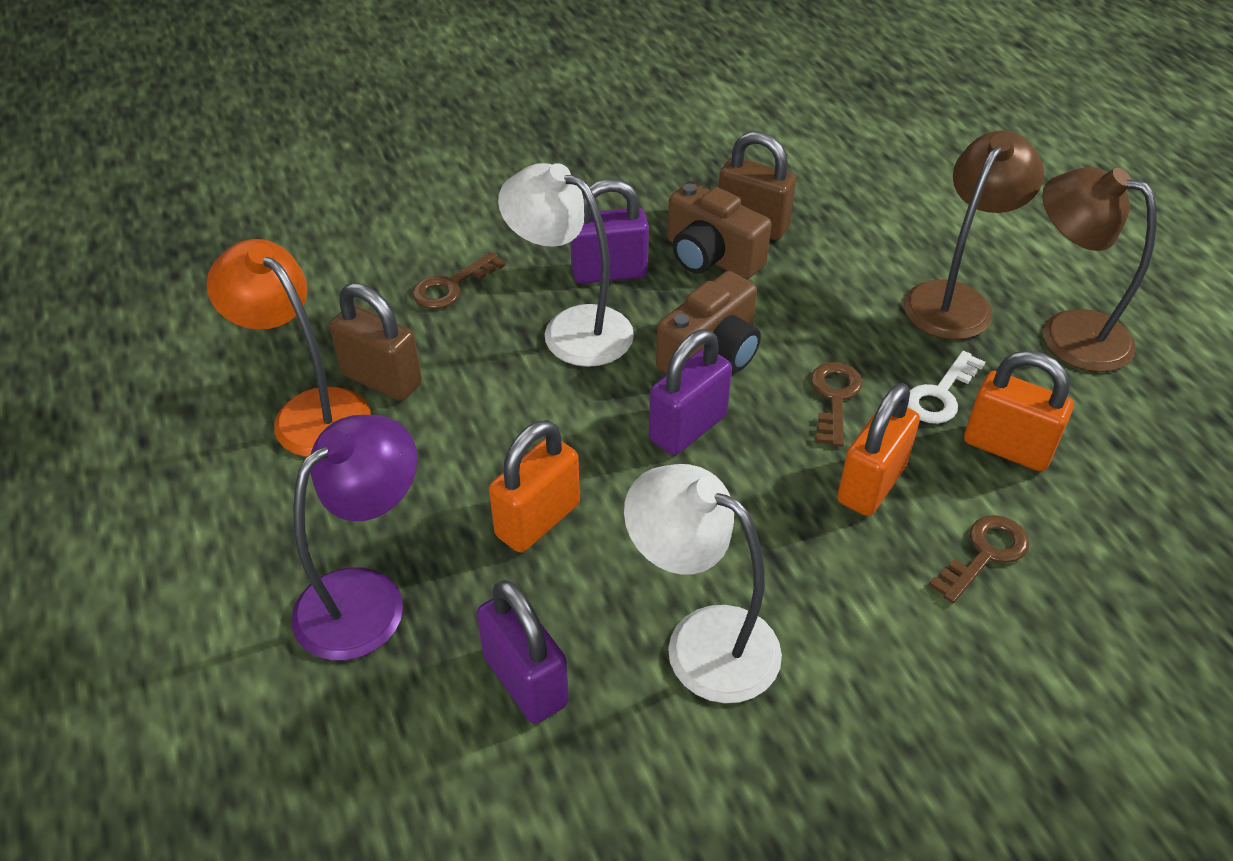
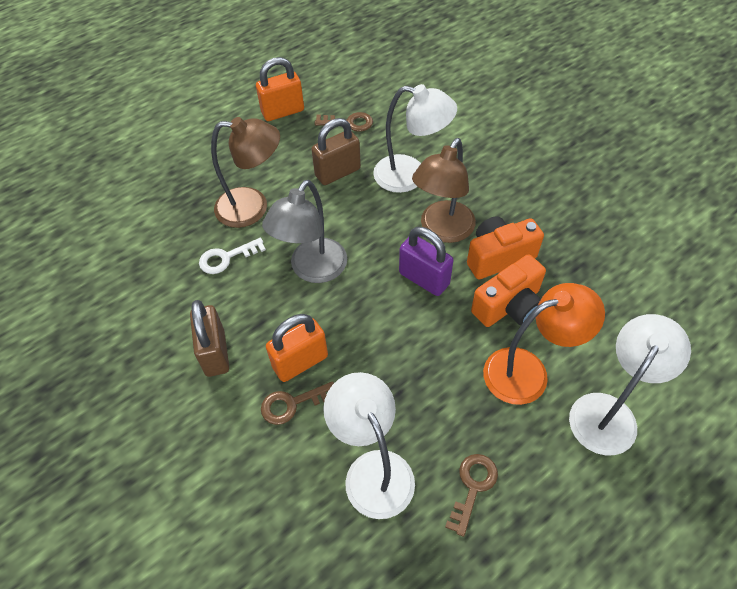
brown camera: [656,271,761,373] [667,182,771,280] = 2 -> none = 0
grey lamp: none = 0 -> [262,180,347,283] = 1
orange camera: none = 0 -> [467,216,544,279] [471,254,546,327] = 2
orange padlock: [489,420,580,553] [837,383,920,516] [964,351,1074,472] = 3 -> [256,57,304,121] [266,314,328,382] = 2
purple lamp: [291,415,418,661] = 1 -> none = 0
purple padlock: [477,580,569,724] [571,179,649,284] [649,329,732,455] = 3 -> [399,227,454,296] = 1
white lamp: [498,163,634,367] [624,464,782,703] = 2 -> [323,372,415,519] [373,84,457,193] [569,314,691,455] = 3

